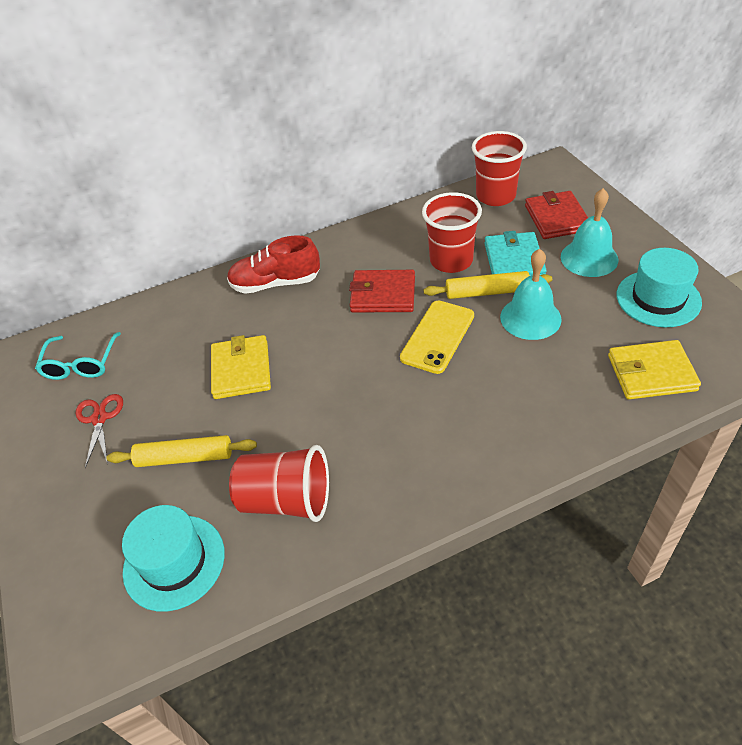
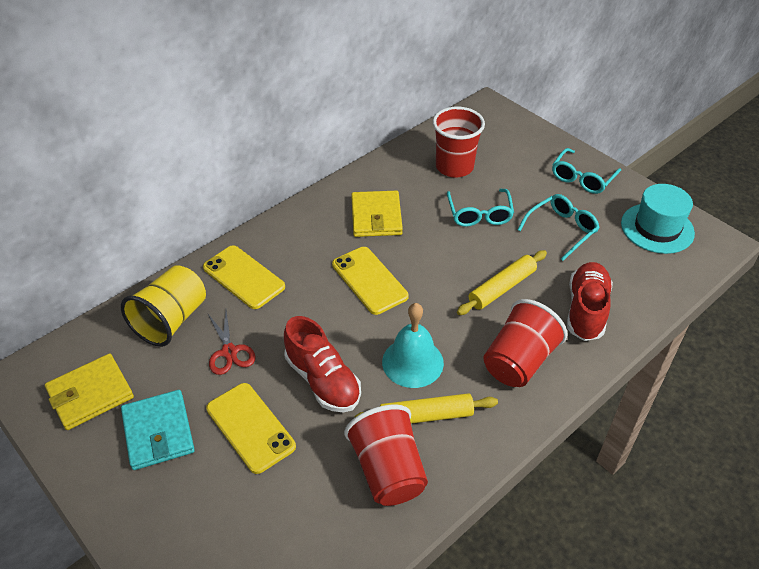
red shoe: [227,235,320,294] = 1 -> [284,316,361,412] [567,262,613,341] = 2
red wallet: [349,270,415,313] [525,191,588,239] = 2 -> none = 0
turquoise bell: [500,249,562,340] [561,188,618,277] = 2 -> [382,303,444,388] = 1
turquoise glasses: [35,332,121,380] = 1 -> [447,189,514,227] [518,194,600,261] [552,148,621,194] = 3
turquoise hat: [122,505,225,612] [617,248,702,327] = 2 -> [621,184,695,254] = 1
yellow cup: none = 0 -> [121,265,206,347] = 1
yellow phone: [400,301,474,374] = 1 -> [203,246,285,309] [206,383,296,474] [332,247,409,315] = 3

